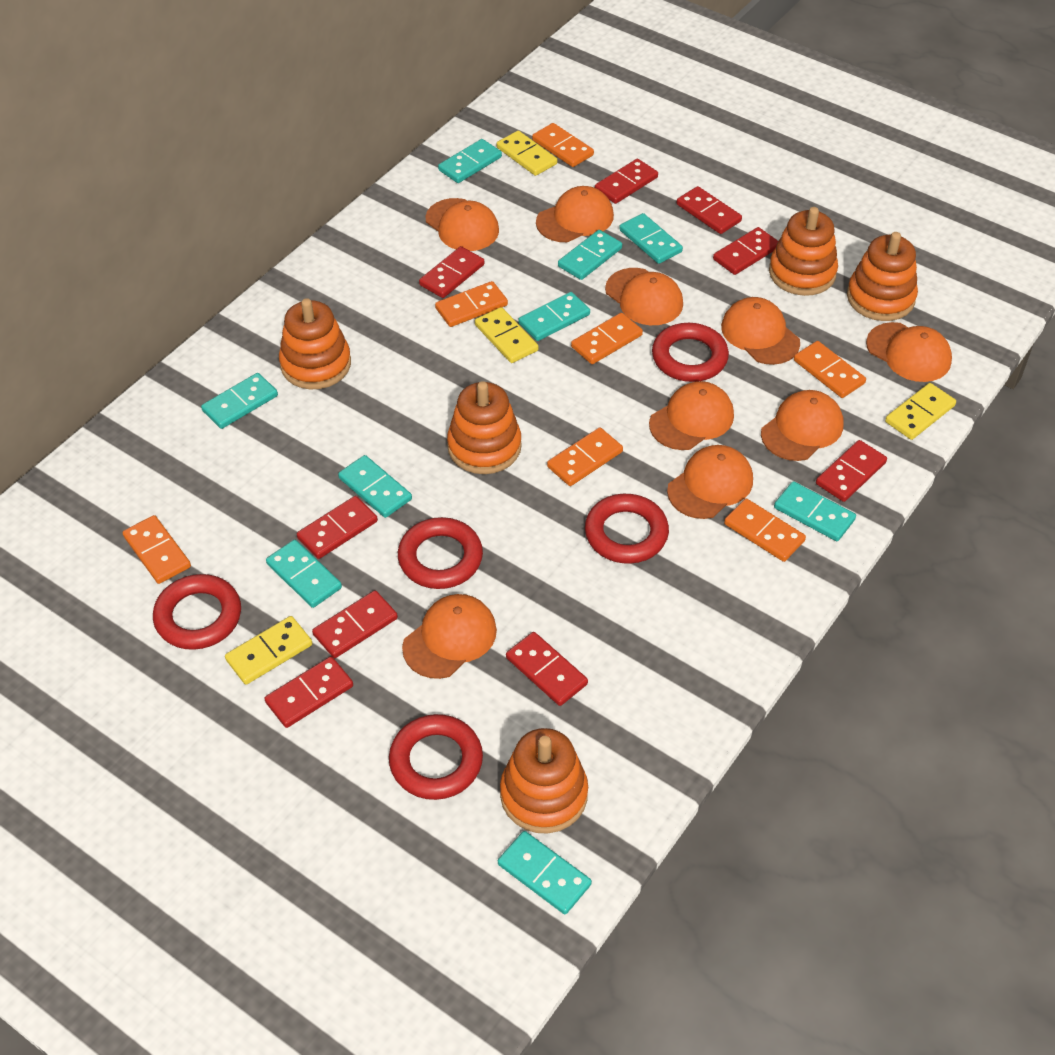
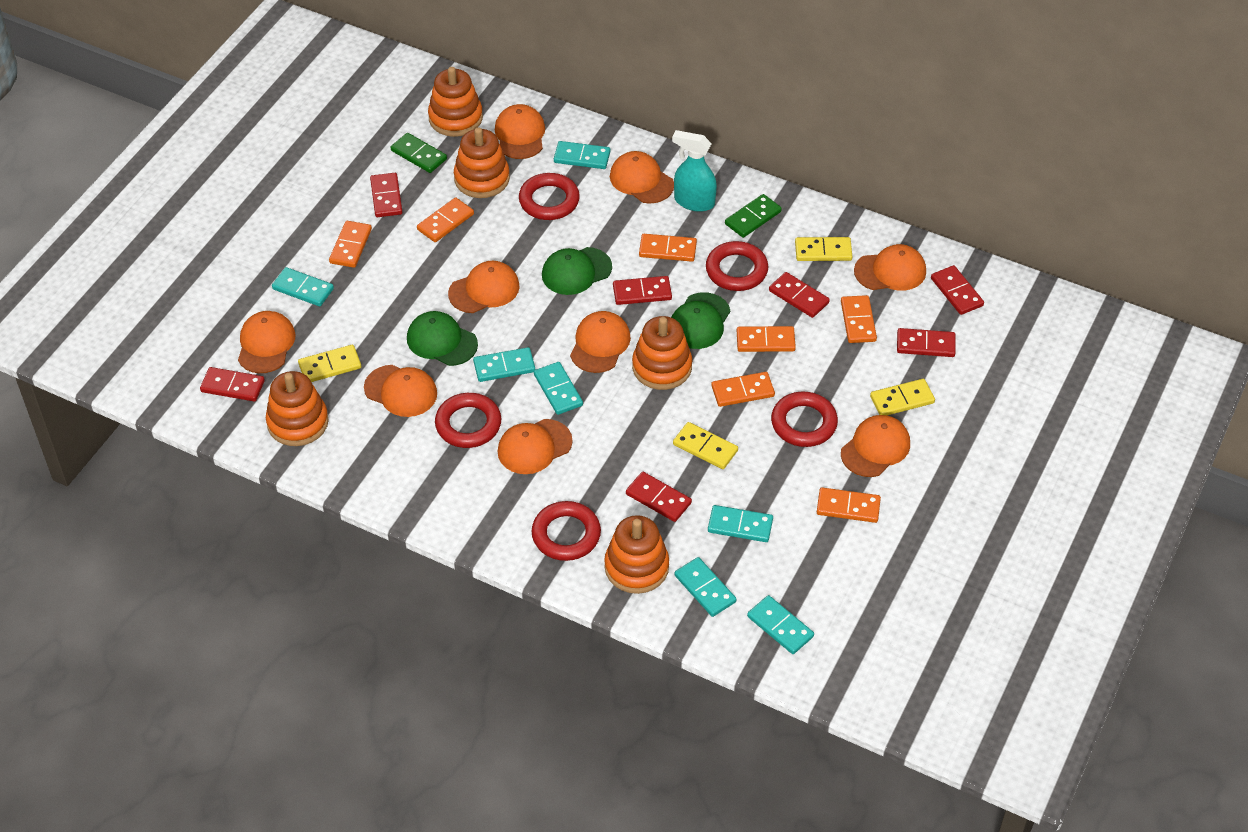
green cap: none = 0 -> [407,311,478,366] [542,247,612,295] [671,292,730,349] = 3
green domino: none = 0 -> [391,133,447,173] [725,194,782,238] = 2
red domino: [264,657,353,728] [297,496,378,559] [312,590,398,658] [419,246,485,298] [506,632,588,706] [595,159,658,204] [677,186,742,234] [713,227,778,275] [816,440,887,502] = 9 -> [200,367,265,402] [370,173,402,217] [613,276,672,305] [626,472,692,522] [769,272,830,318] [897,328,956,357] [931,265,984,315] = 7
turquoise domino: [201,373,278,429] [266,540,342,608] [338,455,412,518] [438,139,502,183] [498,831,592,914] [518,292,590,341] [558,230,622,280] [619,213,683,264] [774,481,856,541] = 9 -> [272,267,334,306] [473,347,535,382] [534,362,583,415] [554,141,610,169] [675,557,736,617] [708,505,773,542] [747,595,814,654] = 7
turquoise spray bottle: none = 0 -> [672,130,717,212] = 1

